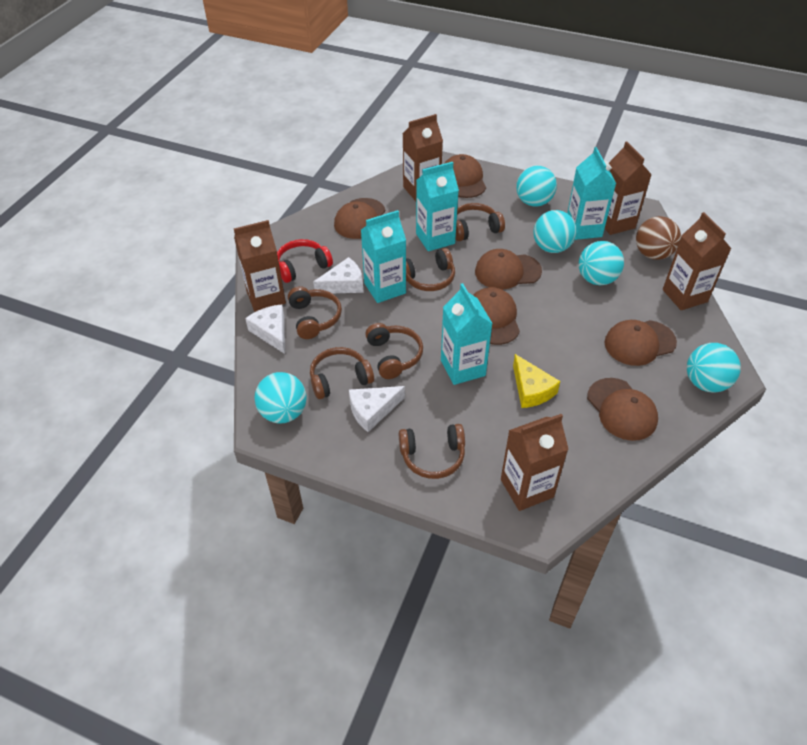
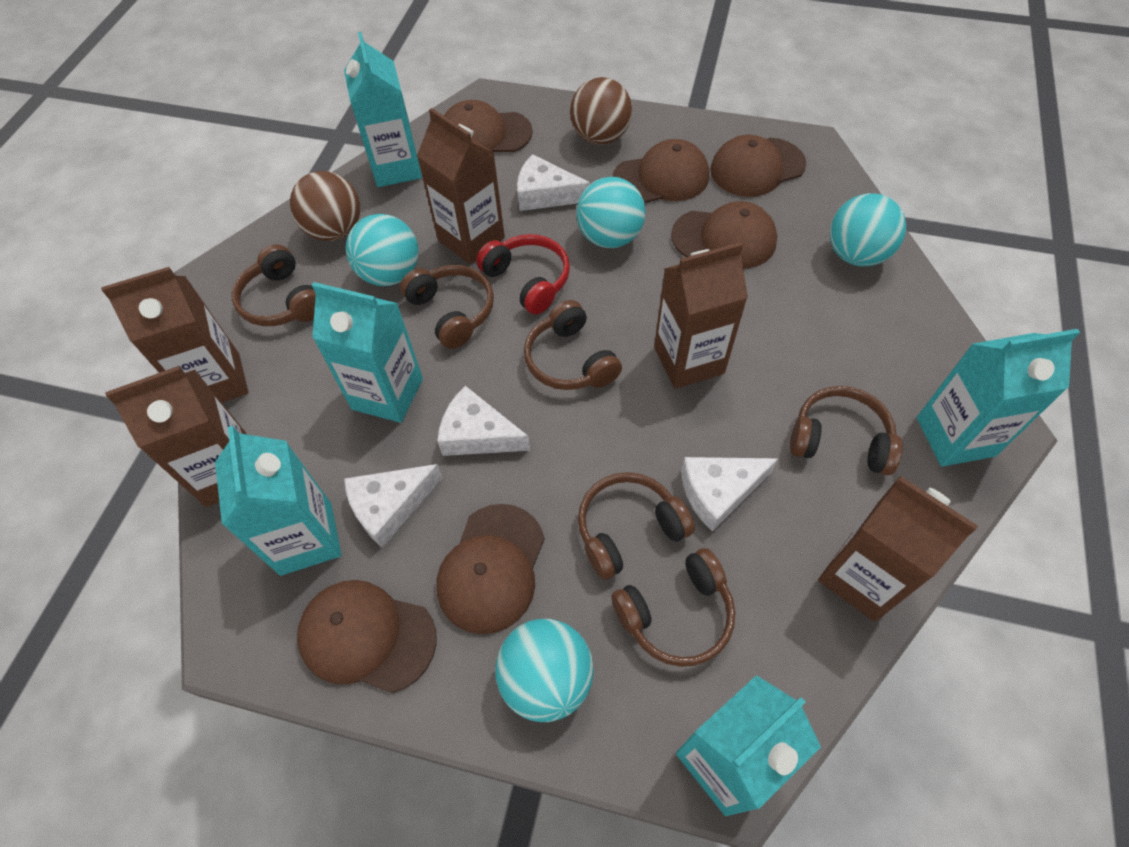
brown ball: [636,216,681,260] = 1 -> [290,171,361,241] [570,77,632,145] = 2
turquoise ball: [254,372,307,424] [516,166,557,207] [533,210,577,253] [579,241,624,285] [687,343,741,393] = 5 -> [346,214,418,286] [495,619,594,722] [576,177,645,248] [830,193,906,266] = 4
turquoise carton: [361,210,406,303] [416,162,459,251] [441,283,493,385] [567,147,616,240] = 4 -> [215,426,341,576] [312,282,423,423] [344,32,422,187] [676,675,821,816] [917,329,1080,467] = 5
white cheese: [245,304,285,354] [313,257,364,293] [349,386,405,432] = 3 -> [344,464,443,548] [437,386,530,456] [517,154,590,211] [681,457,778,532] = 4
yellow cheese: [513,354,560,408] = 1 -> none = 0

